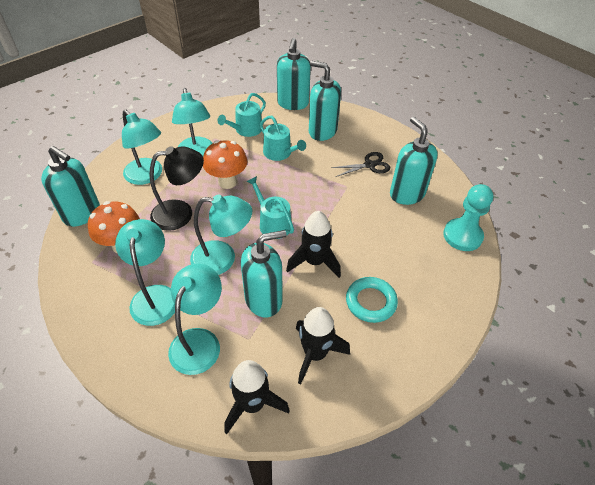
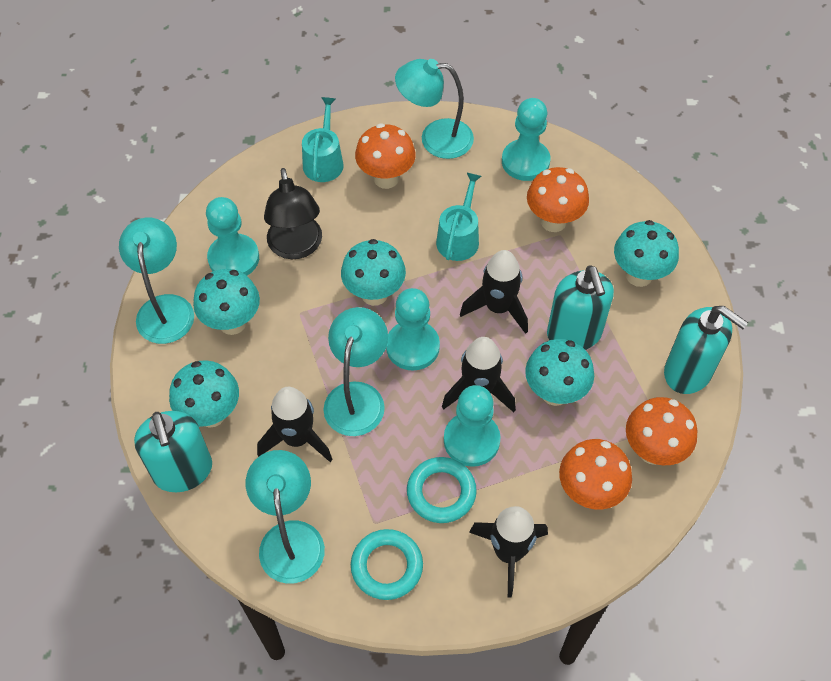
black rocket: [224,360,290,434] [286,211,341,278] [296,307,350,384] = 3 -> [257,387,333,462] [442,337,516,412] [460,250,528,334] [469,506,548,597] = 4
black scissors: [331,152,390,177] = 1 -> none = 0
orange mushroom: [88,201,140,253] [203,140,247,189] = 2 -> [355,123,416,189] [527,167,589,232] [559,439,632,510] [626,397,698,465] = 4
turquoise lamp: [115,219,175,326] [122,110,162,185] [168,264,222,375] [172,88,213,156] [190,195,252,275] = 5 -> [119,218,194,344] [246,450,325,584] [323,307,388,436] [395,59,474,159] = 4
turquoise mushroom: none = 0 -> [169,360,239,428] [193,269,260,335] [341,239,406,306] [525,339,594,406] [614,220,679,287] = 5
turquoise pawn: [443,184,493,251] = 1 -> [206,197,259,276] [386,288,440,371] [444,385,500,467] [502,98,550,181] = 4
turquoise ring: [346,277,398,323] = 1 -> [351,529,423,600] [407,457,477,523] = 2
turquoise soap dispenser: [41,146,100,227] [241,230,286,318] [277,38,311,110] [309,61,341,141] [390,117,438,205] = 5 -> [134,411,212,492] [547,265,614,350] [664,306,748,394] = 3
turquoise watering can: [218,93,266,137] [246,176,294,239] [260,116,306,161] = 3 -> [302,97,344,182] [436,173,481,261] = 2

